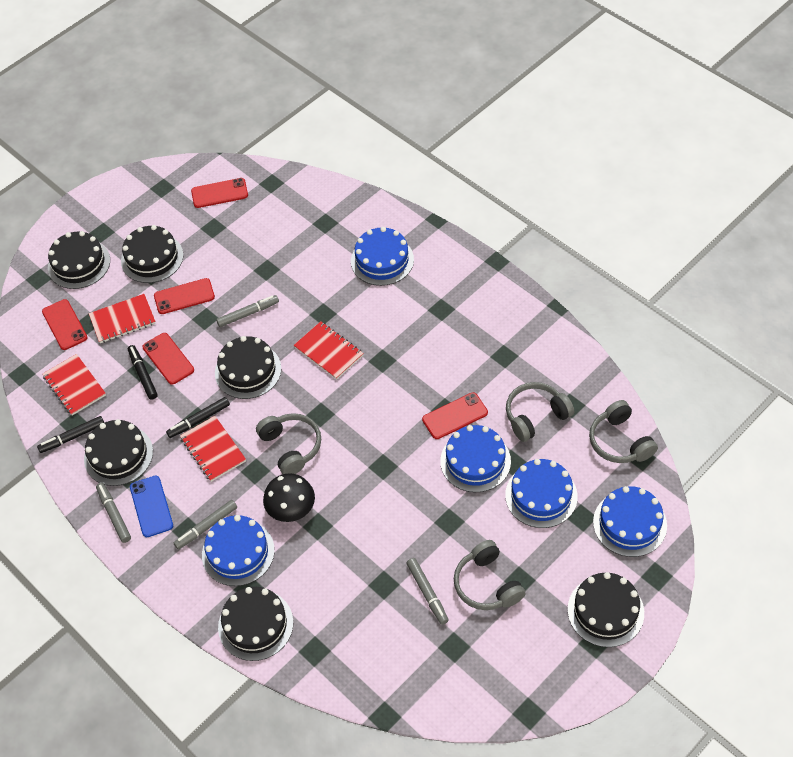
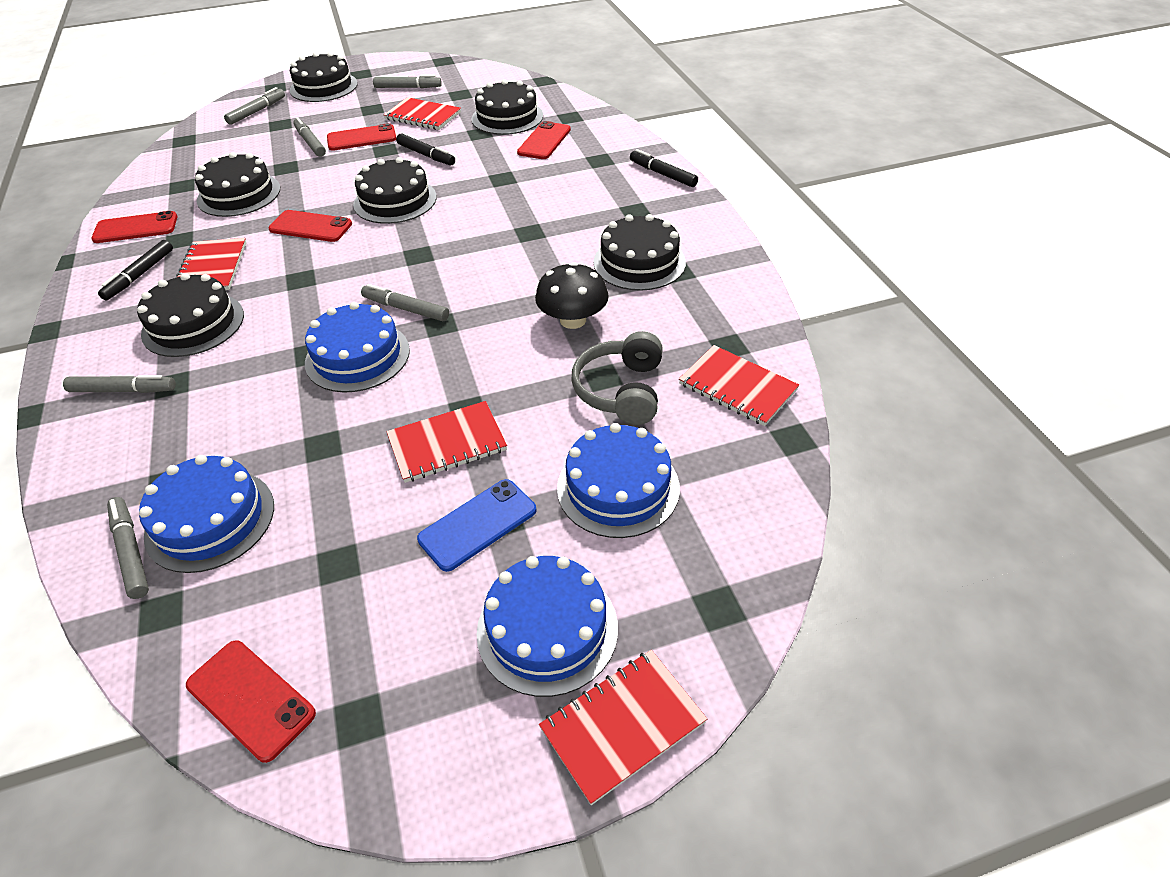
blue cake: [202,515,275,586] [351,227,414,286] [440,425,511,492] [505,459,578,528] [593,486,667,557] = 5 -> [139,455,274,573] [305,302,410,393] [477,556,618,697] [557,423,680,538] = 4
grey headphones: [256,413,321,474] [454,540,526,610] [506,382,574,442] [589,400,658,463] = 4 -> [572,331,663,425] = 1
grey marker: [96,483,131,543] [174,500,237,549] [216,295,279,327] [406,558,449,625] = 4 -> [63,375,176,393] [107,497,149,599] [224,87,285,125] [293,117,326,157] [361,284,449,321] [373,75,442,88] = 6
red notebook: [43,354,106,416] [89,294,156,343] [180,416,246,482] [294,321,364,380] = 4 -> [176,238,246,290] [384,97,461,130] [387,401,507,483] [539,650,707,805] [679,345,799,426] = 5

